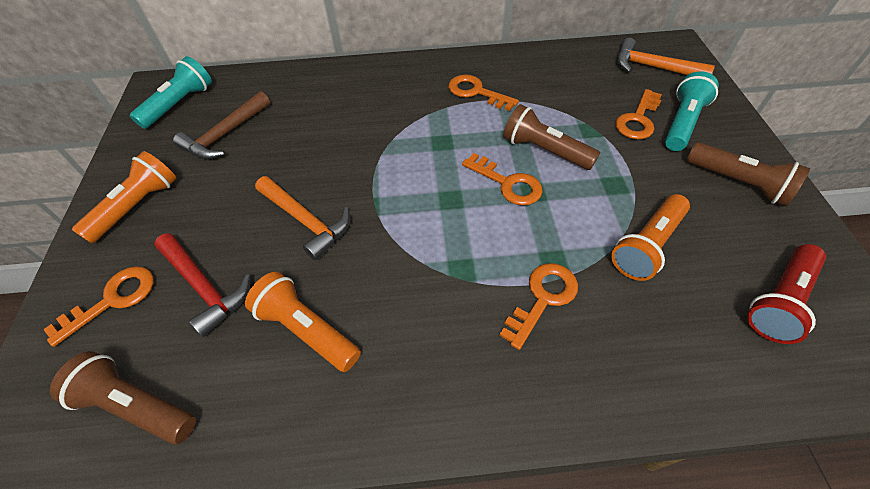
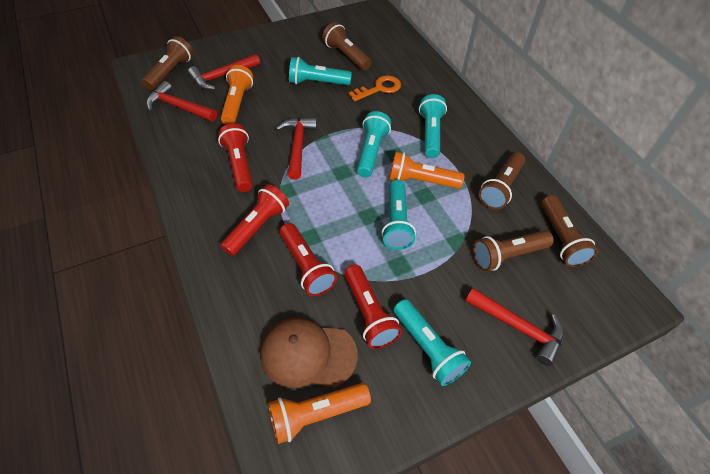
brown cap: none = 0 -> [260,317,358,388] = 1
brown flashlight: [50,351,196,444] [503,104,600,170] [687,142,810,206] = 3 -> [142,36,193,90] [322,22,372,70] [473,230,554,271] [479,152,525,210] [541,195,598,267] = 5
brown hammer: [173,91,270,159] = 1 -> none = 0
orange hammer: [255,176,350,261] [617,38,715,75] = 2 -> none = 0
orange key: [43,266,154,347] [448,75,519,111] [462,153,543,205] [499,263,578,350] [615,89,662,139] = 5 -> [349,75,401,102] = 1
red flashlight: [747,244,826,344] = 1 -> [218,123,253,192] [220,184,289,256] [279,223,337,296] [344,264,402,349] = 4
red hammer: [154,233,250,337] = 1 -> [146,81,217,121] [188,54,260,90] [276,118,317,180] [465,288,564,366] = 4
turquoise flashlight: [130,56,212,129] [665,71,719,151] = 2 -> [289,57,352,85] [357,111,391,177] [382,180,416,250] [393,299,471,386] [419,94,447,158] = 5

